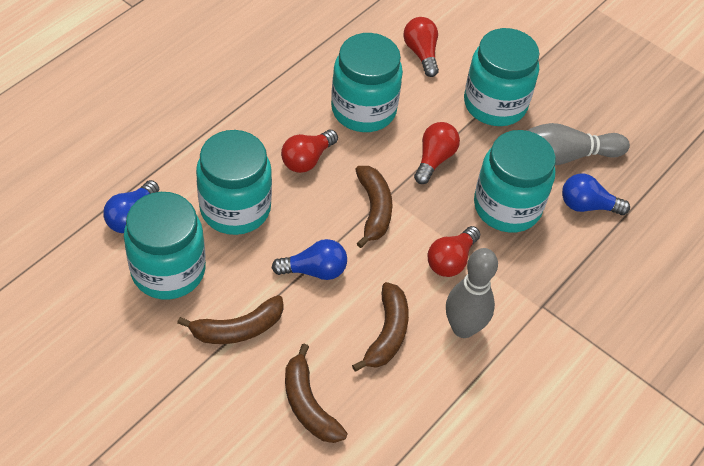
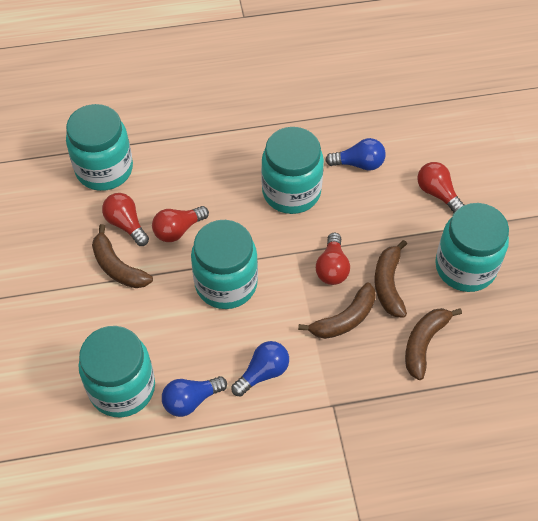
grey bowling pin: [446,248,498,338] [525,123,630,165] = 2 -> none = 0

